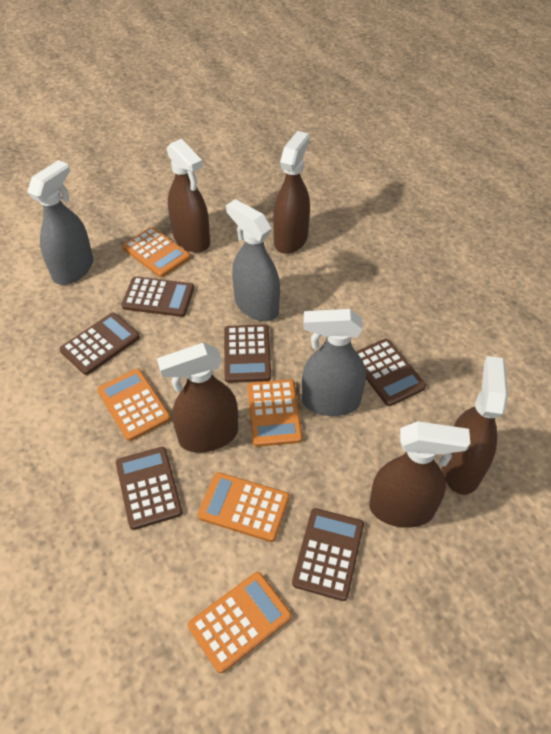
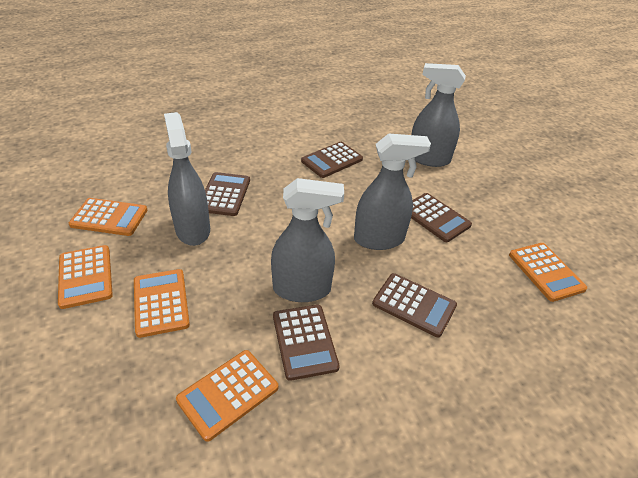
brown calculator: [60,313,140,375] [116,447,183,530] [121,276,194,317] [224,324,271,383] [292,508,364,601] [356,339,426,406] = 6 -> [205,172,250,216] [273,305,340,381] [301,142,363,178] [372,273,457,337] [411,193,472,242] = 5
brown spray bottle: [157,343,238,453] [167,139,210,253] [273,131,310,254] [369,421,470,528] [442,356,508,495] = 5 -> none = 0
grey spray bottle: [27,160,93,285] [226,199,280,321] [302,309,366,416] = 3 -> [164,112,210,246] [271,178,344,302] [354,133,431,250] [411,63,466,167] = 4

